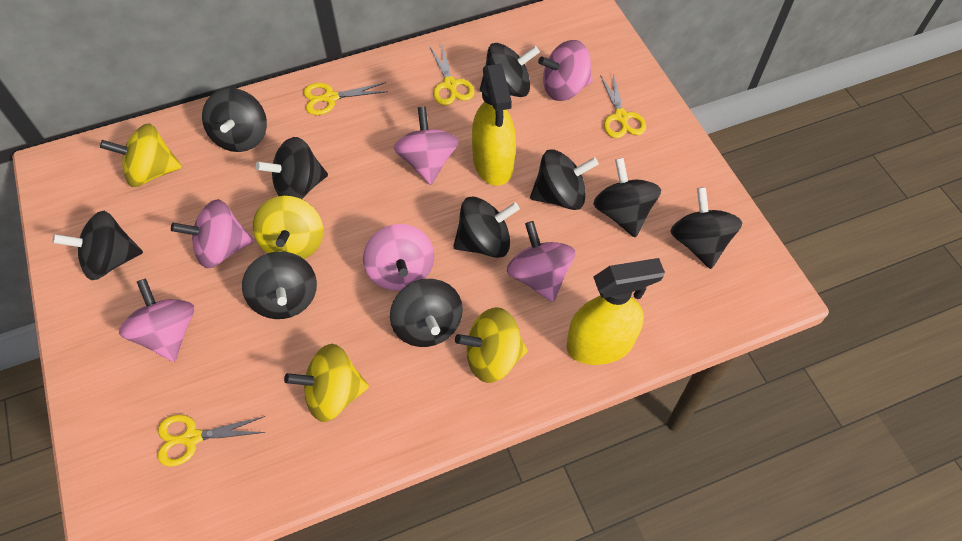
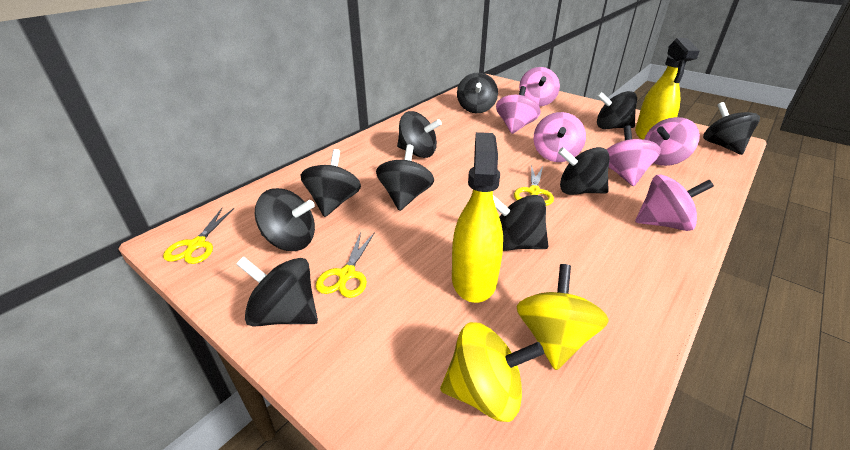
yellow scissors: [158,415,266,467] [303,82,388,115] [430,44,475,105] [600,72,646,138] = 4 -> [163,208,234,264] [316,232,375,298] [514,165,554,206] = 3
yellow spinning top: [100,123,182,187] [253,196,323,259] [284,344,369,422] [455,307,528,383] = 4 -> [440,322,544,422] [516,264,609,370] = 2

